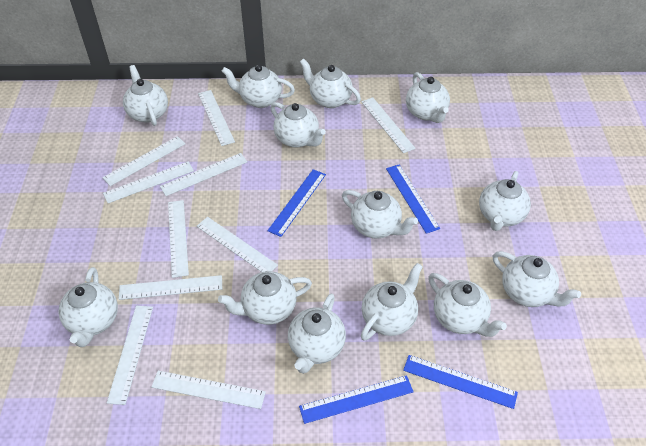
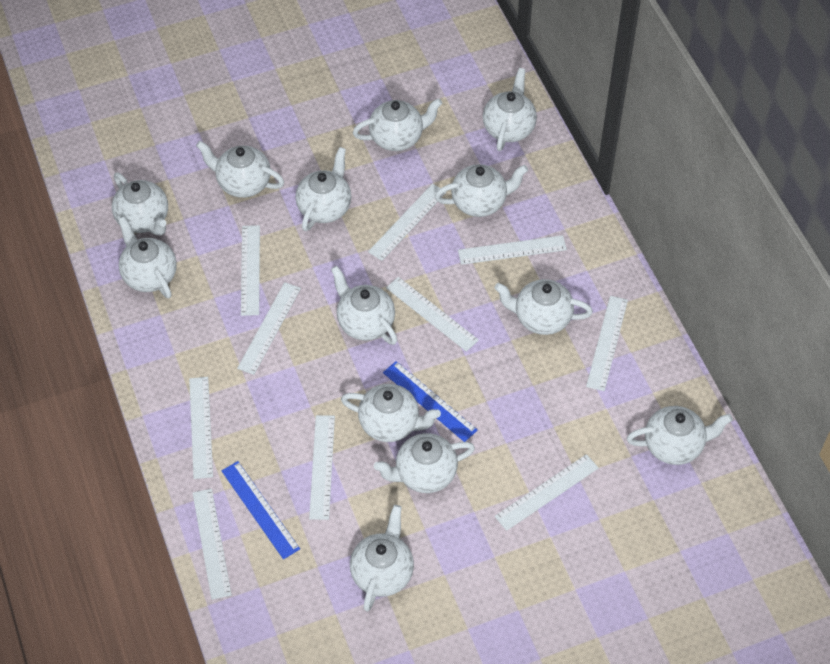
blue ruler: [267,169,326,237] [299,375,414,424] [386,165,440,234] [403,355,518,409] = 4 -> [222,461,300,559] [383,361,477,442] = 2

